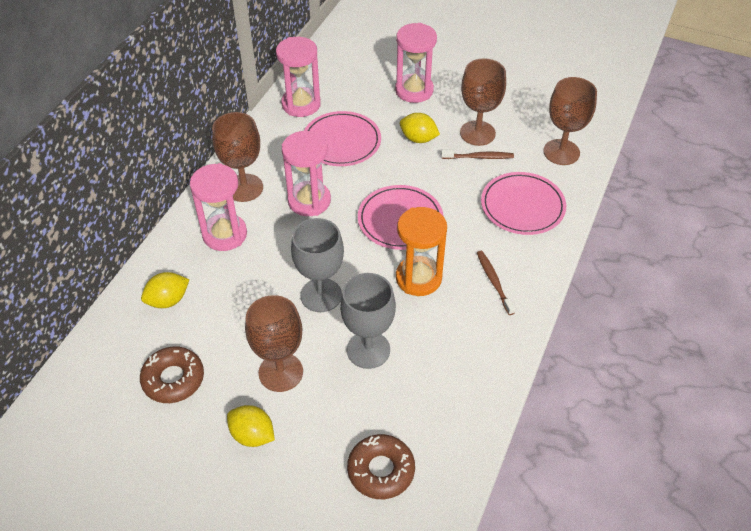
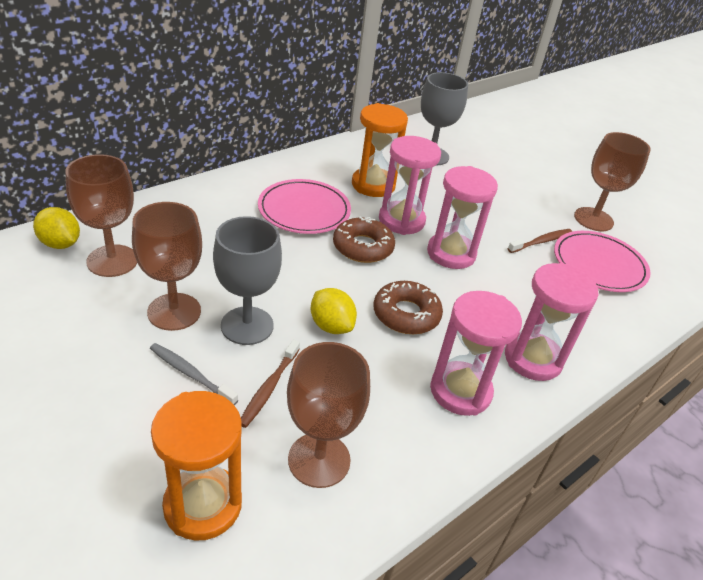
grey toothbrush: none = 0 -> [150,343,238,405] = 1
orange hourglass: [396,207,447,296] = 1 -> [151,391,242,541] [352,103,408,197] = 2
pink plate: [304,111,381,166] [358,185,443,250] [481,172,566,235] = 3 -> [258,179,351,234] [554,231,650,292] = 2
yellow lemon: [141,272,189,308] [227,405,275,447] [400,113,440,143] = 3 -> [33,207,80,249] [311,288,357,334] = 2

